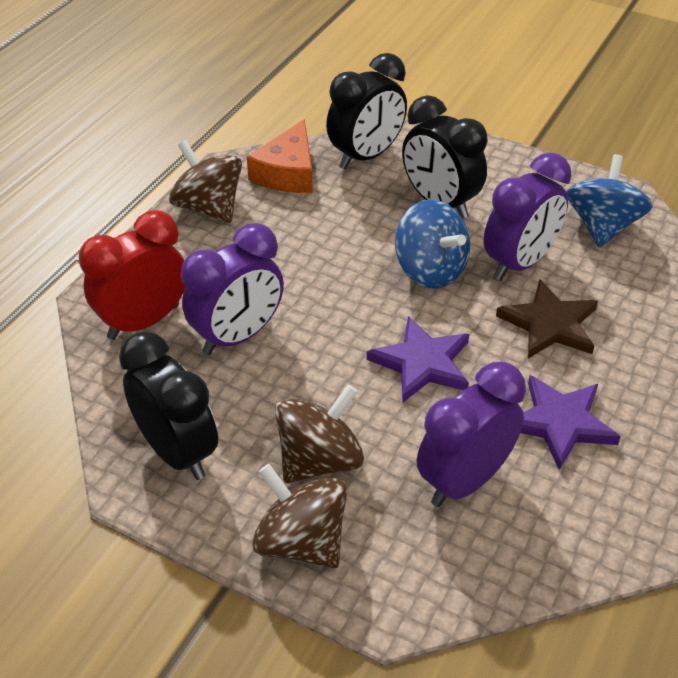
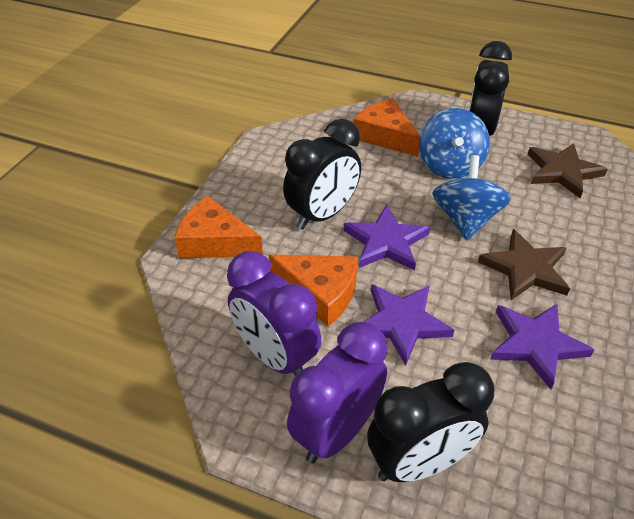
brown spinning top: [169,140,242,223] [252,464,347,568] [275,385,364,483] = 3 -> none = 0
brown star: [496,279,598,359] = 1 -> [478,229,570,300] [528,143,608,198] = 2
orange cheese: [247,119,313,193] = 1 -> [174,196,263,258] [269,255,358,326] [353,98,420,157] = 3
purple clock: [181,223,284,355] [417,362,526,507] [483,152,572,281] = 3 -> [227,251,321,376] [287,322,388,463] = 2
purple star: [367,316,469,402] [521,375,620,470] = 2 -> [344,205,430,271] [364,284,454,366] [490,304,594,390] = 3
red clock: [79,210,185,340] = 1 -> none = 0

